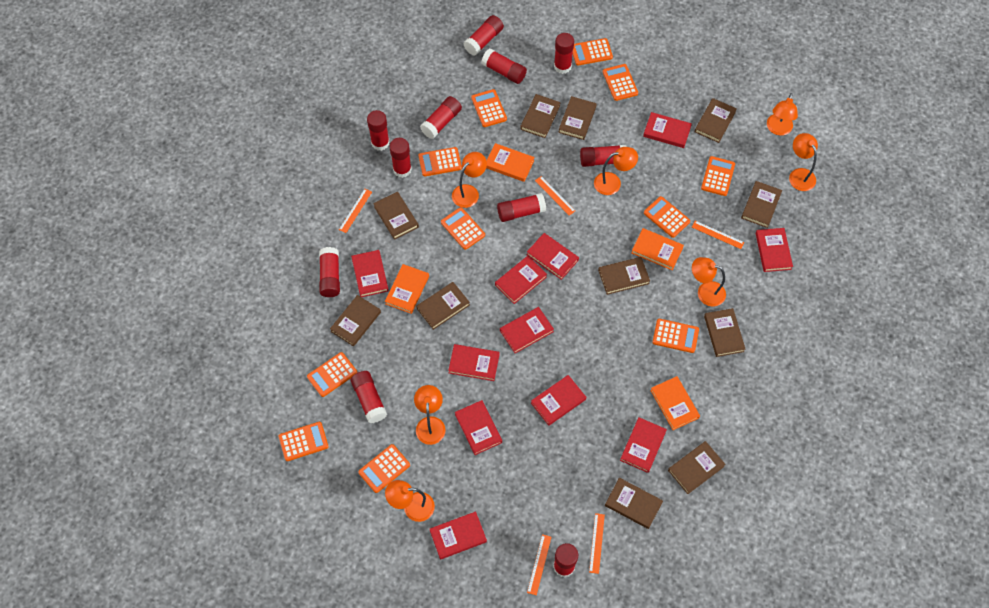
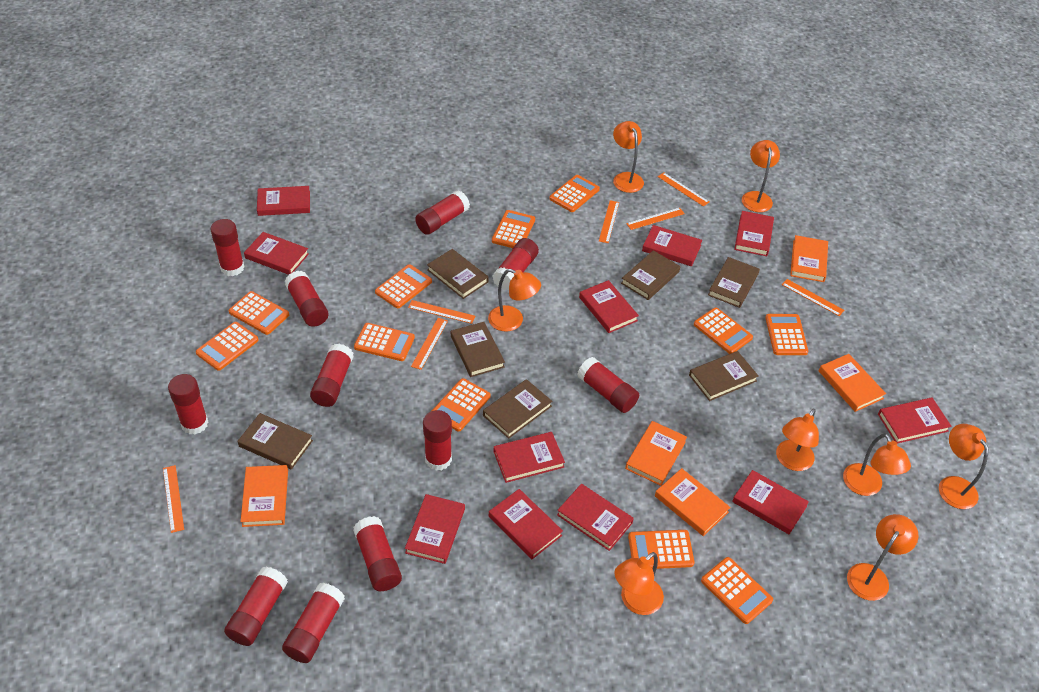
brown book: [330,295,381,346] [373,192,419,240] [416,282,470,330] [520,94,561,138] [558,96,597,140] [598,257,650,295] [605,478,663,529] [668,441,726,494] [695,98,737,143] [704,308,746,357] [741,181,782,228] = 11 -> [238,413,313,469] [427,249,489,299] [451,322,505,377] [483,379,552,439] [621,250,680,300] [689,351,759,401] [708,257,760,308] = 7
orange book: [385,264,429,314] [486,143,535,182] [632,228,684,270] [650,376,700,430] = 4 -> [240,465,288,527] [625,421,687,486] [655,468,731,536] [790,235,828,282] [819,354,886,412] = 5
orange lamp: [385,480,435,522] [414,385,446,445] [452,152,487,208] [594,147,638,195] [692,257,726,307] [767,93,798,136] [789,133,818,191] = 7 -> [488,269,541,332] [613,121,644,193] [614,552,664,615] [742,140,780,212] [776,409,819,471] [843,433,911,496] [847,514,918,601] [939,424,988,509] = 8
orange ruler: [339,189,372,233] [527,534,551,595] [535,176,575,216] [589,513,605,574] [692,221,744,249] = 5 -> [163,465,184,533] [408,300,475,324] [411,318,448,370] [599,200,619,243] [626,208,685,230] [658,172,709,207] [782,279,844,316] = 7

